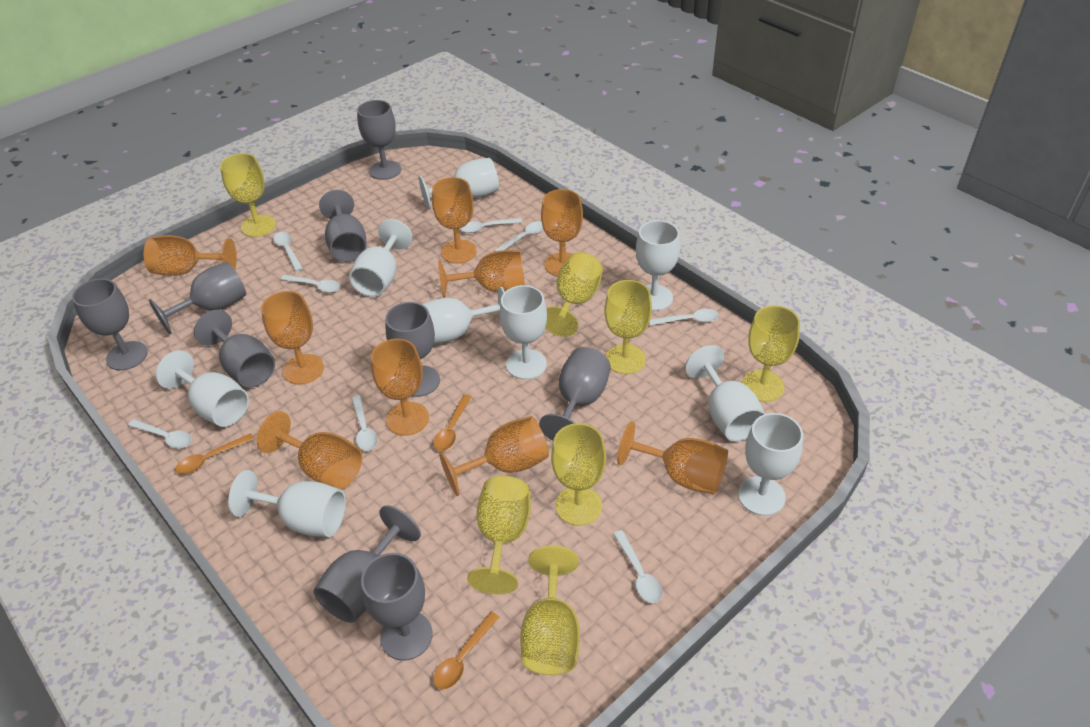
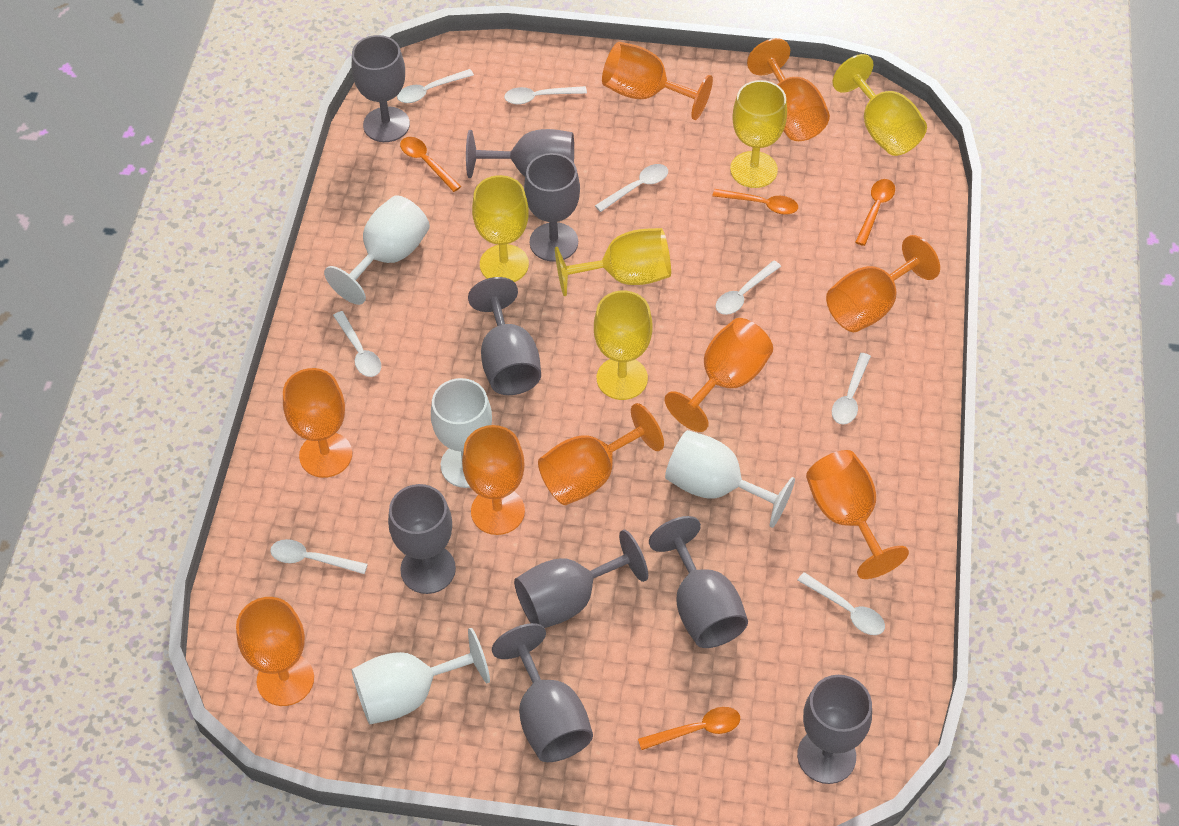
orange spoon: [175,433,254,474] [433,394,472,451] [433,612,499,689] = 3 -> [400,137,461,192] [638,707,740,750] [712,189,798,215] [855,179,895,246] = 4
white goblet: [156,350,249,427] [228,470,346,537] [349,219,413,297] [419,158,499,209] [422,287,505,344] [500,285,547,380] [636,220,680,311] [685,345,765,441] [738,413,803,516] = 9 -> [324,195,430,305] [351,628,490,725] [431,378,492,488] [665,430,795,528] = 4
yellow goblet: [220,153,276,237] [467,475,531,594] [520,545,580,675] [545,252,603,337] [551,423,606,526] [604,280,652,374] [742,305,800,402] = 7 -> [472,175,529,282] [555,228,671,296] [594,291,653,400] [730,80,787,188] [832,54,927,156] = 5

